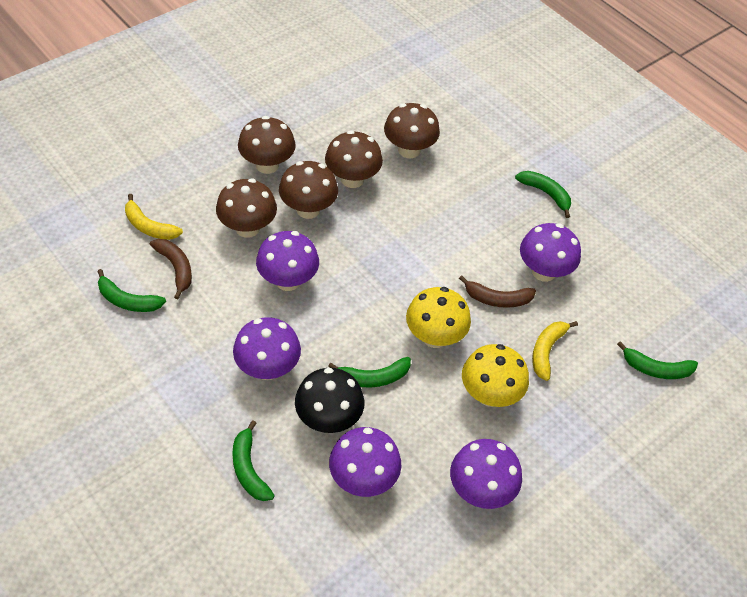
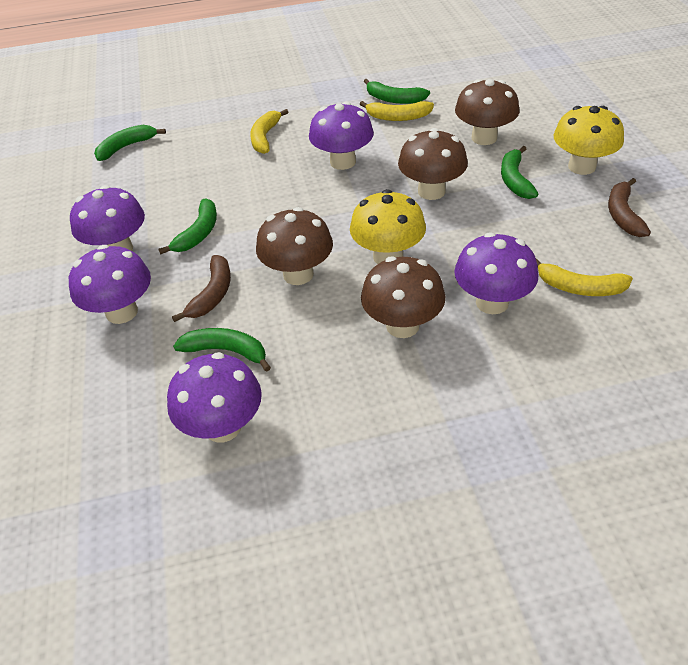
black mushroom: [295,367,364,433] = 1 -> none = 0
brown mushroom: [216,178,277,238] [238,116,296,174] [279,161,338,219] [325,130,383,188] [384,103,440,159] = 5 -> [256,207,333,285] [361,256,445,338] [398,128,468,200] [455,79,520,145] = 4
yellow banana: [125,194,183,240] [532,321,578,381] = 2 -> [250,109,288,154] [360,101,434,121] [536,259,633,296] = 3

